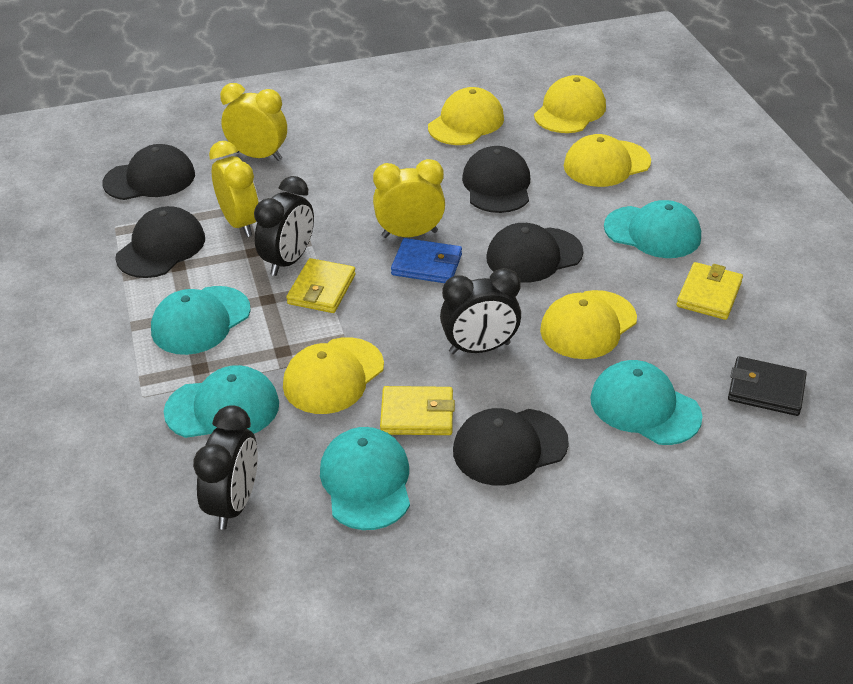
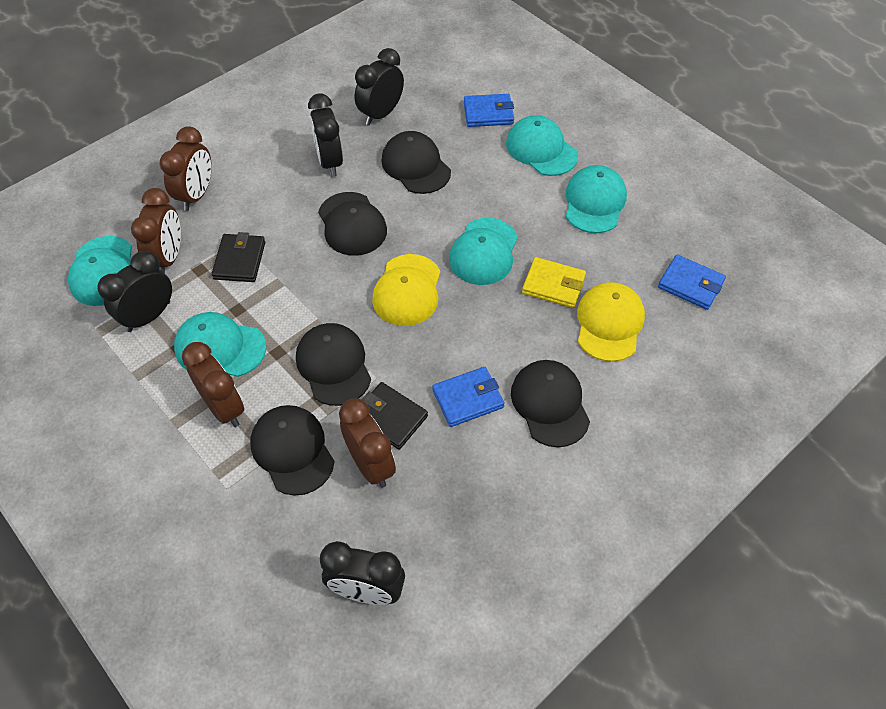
black clock: [193,405,258,530] [254,176,314,276] [440,268,521,354] = 3 -> [97,251,172,332] [308,94,343,177] [320,541,405,605] [355,48,404,125] = 4
black wallet: [728,356,807,416] = 1 -> [212,232,265,282] [362,382,428,450] = 2
blue wallet: [391,238,462,283] = 1 -> [432,367,505,427] [464,94,514,127] [658,254,726,310] = 3
brown clock: none = 0 -> [131,188,181,273] [160,126,212,211] [182,342,244,427] [339,398,396,488] = 4
yellow cap: [283,337,384,414] [428,87,504,145] [534,75,606,133] [540,290,637,359] [564,134,651,187] = 5 -> [372,254,440,326] [577,282,645,362] = 2
yellow clock: [209,141,259,237] [220,83,287,161] [373,159,445,238] = 3 -> none = 0
yellow wallet: [286,258,356,313] [380,386,455,435] [677,262,743,320] = 3 -> [522,257,586,308] = 1

